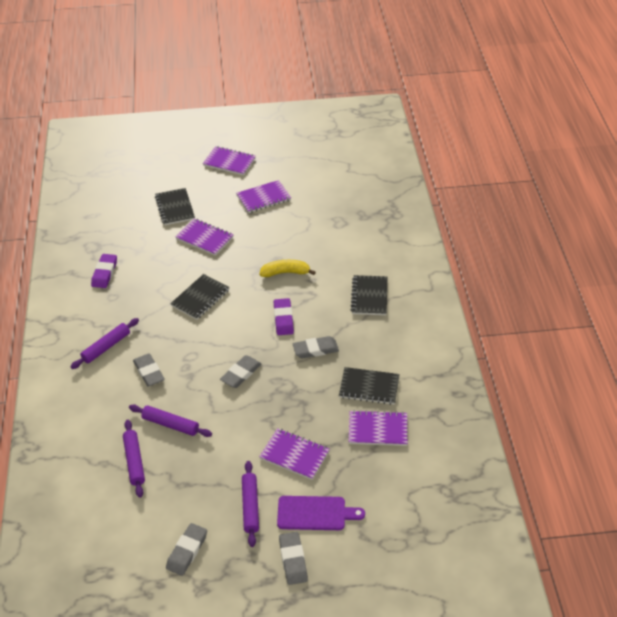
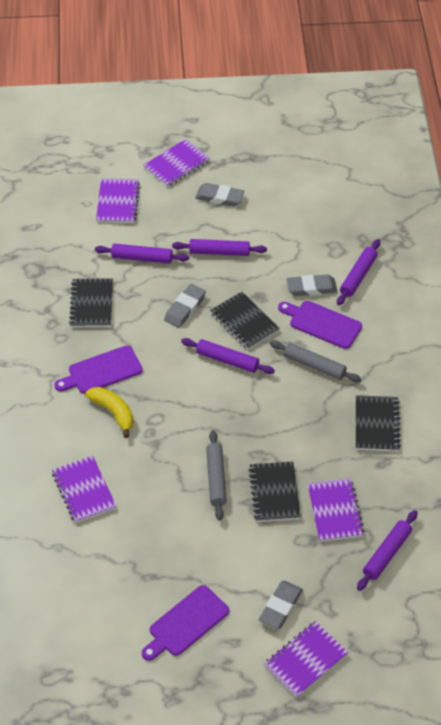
grey eraser: [133,353,165,387] [166,523,207,576] [220,355,261,388] [279,532,308,585] [293,336,339,359] = 5 -> [164,284,206,328] [195,183,245,206] [259,581,303,629] [287,274,337,296] = 4
grey rolling pin: none = 0 -> [206,430,227,521] [270,340,361,382] = 2
purple cutting board: [277,496,365,530] = 1 -> [54,345,143,394] [142,585,229,661] [278,301,362,349] = 3
purple eraser: [91,254,117,288] [274,298,294,335] = 2 -> none = 0
purple rolling pin: [71,318,139,369] [123,420,145,498] [129,405,212,437] [242,461,259,547] = 4 -> [95,244,189,264] [172,239,267,256] [181,338,275,374] [337,239,380,305] [357,510,418,591] = 5

